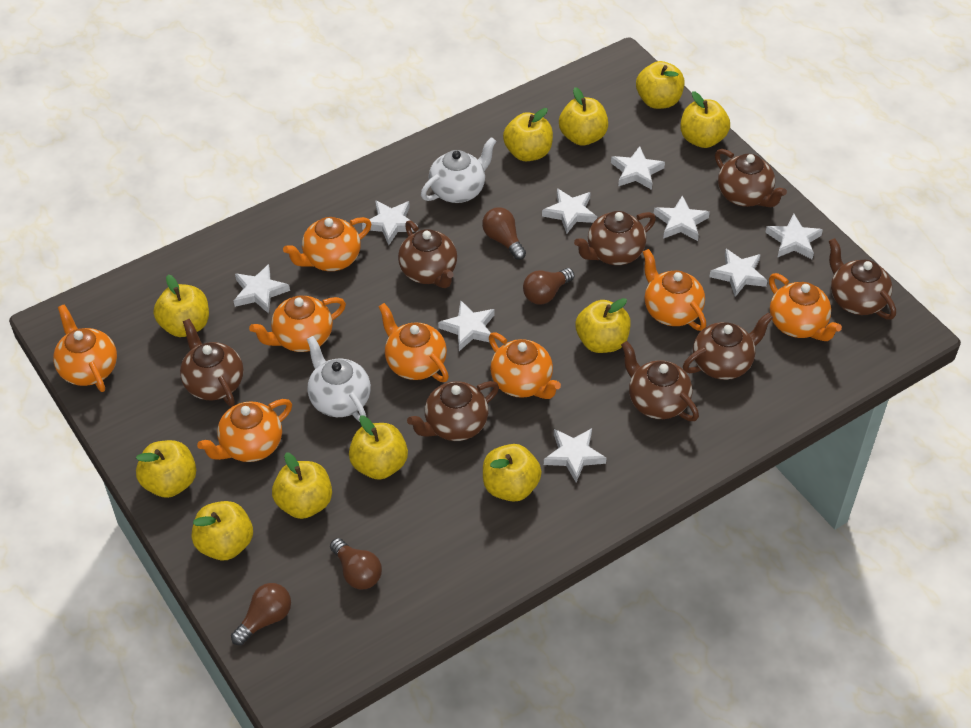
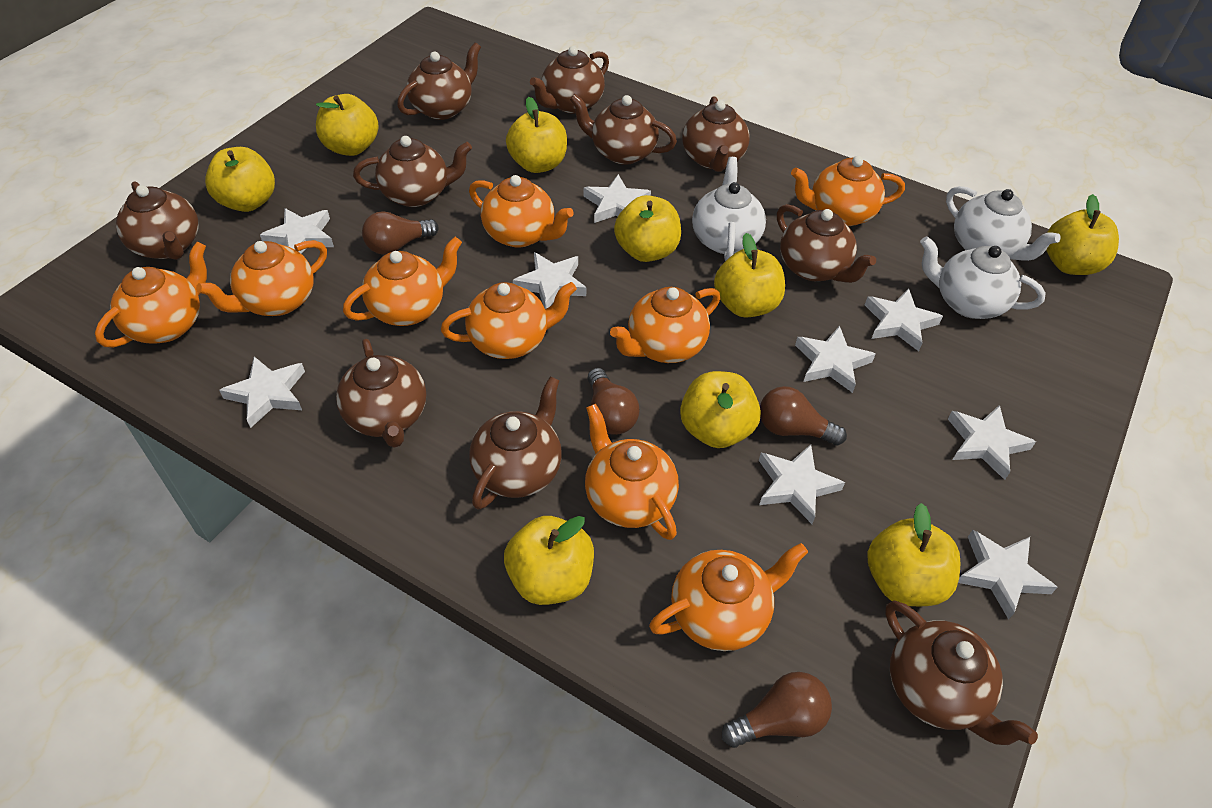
brown teapot: [180,319,243,406] [398,220,457,288] [407,381,499,441] [574,211,656,265] [621,341,699,421] [683,313,773,380] [715,149,787,207] [829,238,896,319] = 8 -> [116,181,198,260] [336,339,426,448] [353,136,472,207] [397,42,481,120] [469,376,562,510] [530,46,609,114] [570,94,677,165] [682,96,750,172] [777,204,876,283] [885,601,1038,745] = 10
orange teapot: [53,304,117,392] [197,399,292,462] [249,296,346,352] [283,217,372,271] [378,303,449,382] [489,332,561,399] [643,249,706,331] [769,273,842,341] = 8 -> [95,242,207,348] [196,240,327,316] [343,237,462,326] [441,282,577,359] [469,175,574,247] [585,404,679,540] [610,287,720,363] [649,543,808,651] [791,156,905,226] = 9
white teapot: [307,336,371,422] [421,137,496,203] = 2 -> [692,157,766,261] [920,236,1046,319] [946,186,1060,261] = 3
yellow apple: [136,440,196,498] [154,275,209,337] [192,501,253,560] [272,452,332,519] [349,416,408,480] [483,444,542,502] [503,108,553,161] [559,87,608,146] [576,298,631,353] [636,61,685,109] [681,91,730,148] = 11 -> [205,147,275,212] [316,94,379,156] [504,516,594,605] [506,97,567,173] [614,195,681,262] [680,371,761,448] [714,233,785,318] [867,503,961,606] [1046,194,1119,275] = 9

